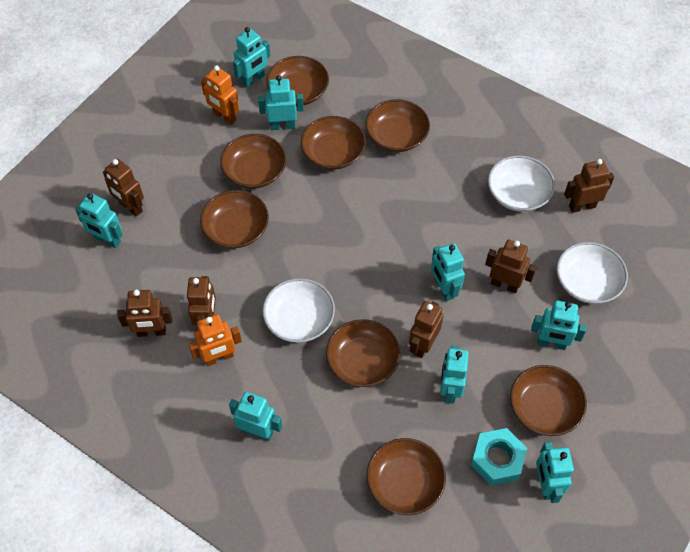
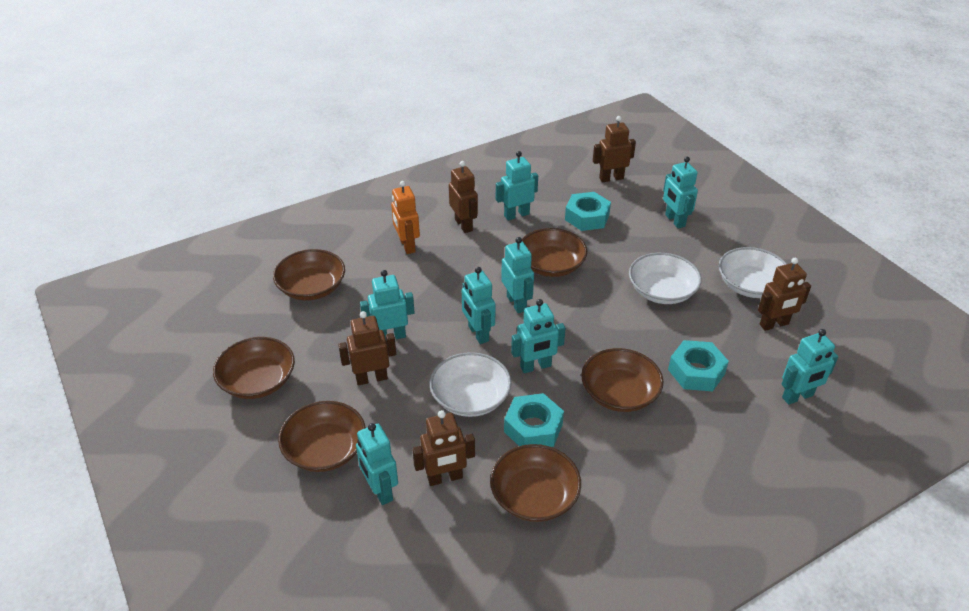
brown bowl: [200,190,269,248] [220,134,286,188] [267,56,329,106] [301,116,366,170] [326,319,400,387] [365,99,430,152] [367,438,446,515] [510,365,587,436] = 8 -> [213,337,295,399] [273,249,345,301] [278,401,366,472] [490,444,581,522] [522,228,587,277] [581,348,663,412] = 6
brown robot: [103,159,144,217] [117,290,172,337] [187,276,216,325] [409,301,444,358] [485,240,537,293] [564,159,614,213] = 6 -> [338,311,396,385] [412,410,475,486] [449,161,478,233] [593,116,636,182] [758,258,811,331] = 5
orange robot: [189,314,242,366] [201,65,239,125] = 2 -> [391,181,420,254] = 1
turquoise nut: [471,428,527,485] = 1 -> [504,393,564,447] [565,192,611,231] [668,340,729,391] = 3

